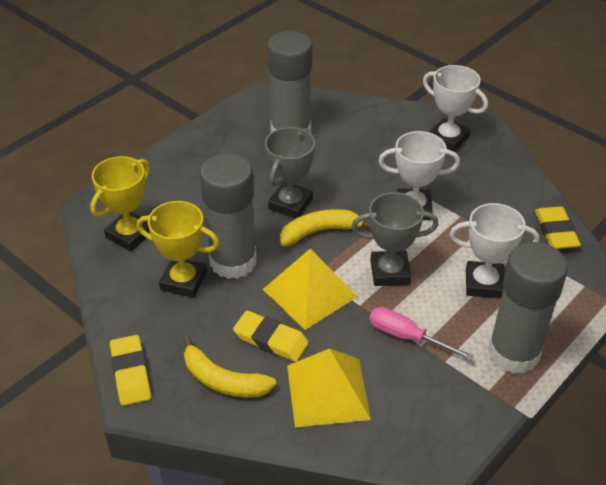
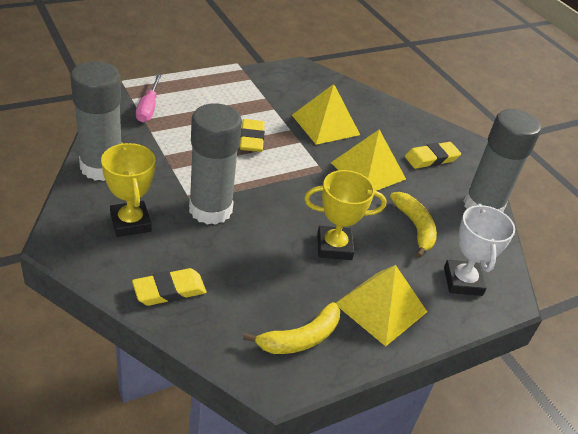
grey trophy: [265,127,315,219] [351,192,438,286] = 2 -> none = 0
white trophy: [378,131,460,220] [423,65,488,152] [450,203,539,298] = 3 -> [444,204,515,296] = 1
yellow pyramid: [263,249,358,330] [287,348,371,427] = 2 -> [292,84,360,145] [331,129,406,191] [336,265,427,347] = 3

